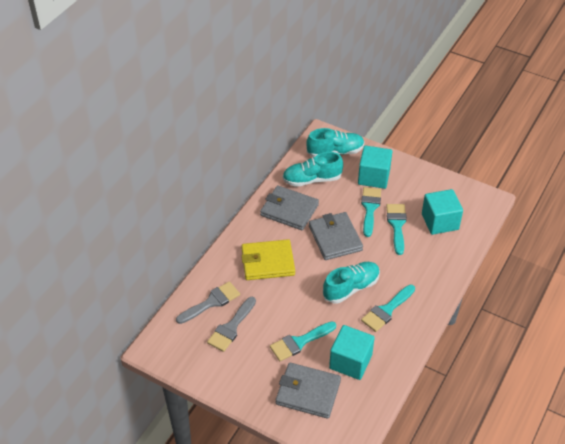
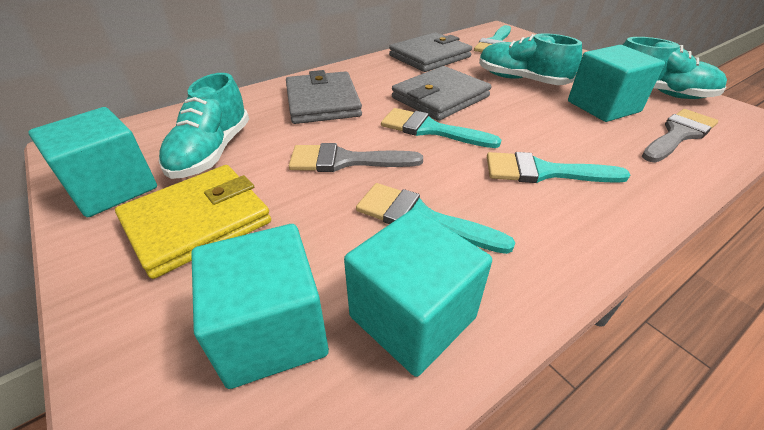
turquoise cube: [329,325,375,380] [358,145,392,189] [422,189,463,235] = 3 -> [28,107,157,217] [191,224,329,389] [344,208,492,377] [568,45,665,122] = 4

